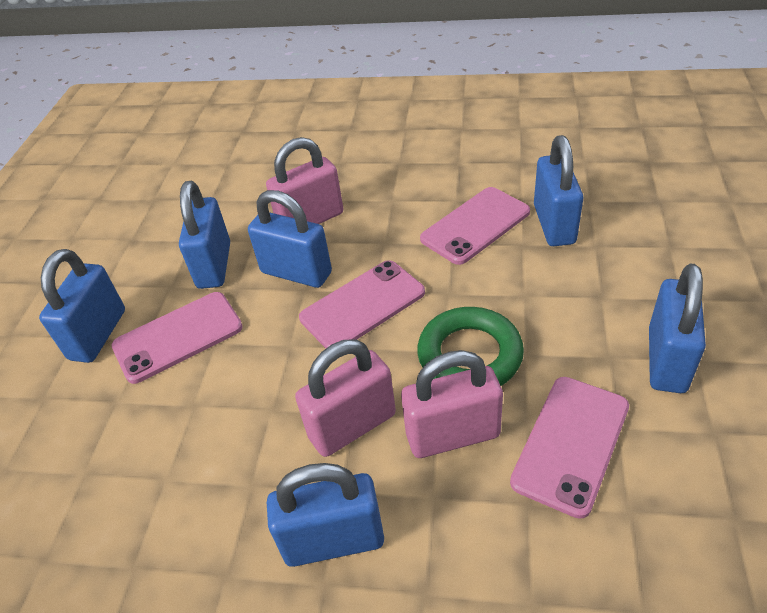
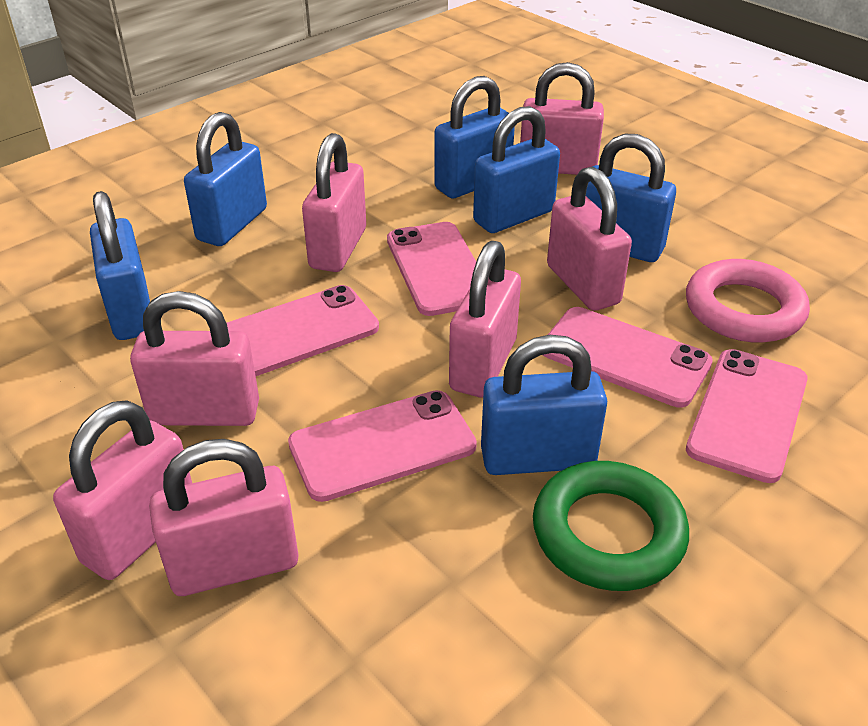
pink padlock: [266,137,343,224] [295,339,396,457] [401,350,503,458] = 3 -> [53,400,192,580] [130,291,259,426] [149,439,298,596] [302,133,366,272] [449,241,521,398] [520,62,604,175] [547,166,632,311] = 7
pink phone: [111,292,243,384] [299,260,425,348] [420,187,530,265] [510,377,629,519] = 4 -> [227,285,379,376] [288,390,477,502] [387,222,476,316] [543,307,713,408] [686,349,808,483] = 5
pink ring: none = 0 -> [686,259,810,342] = 1

